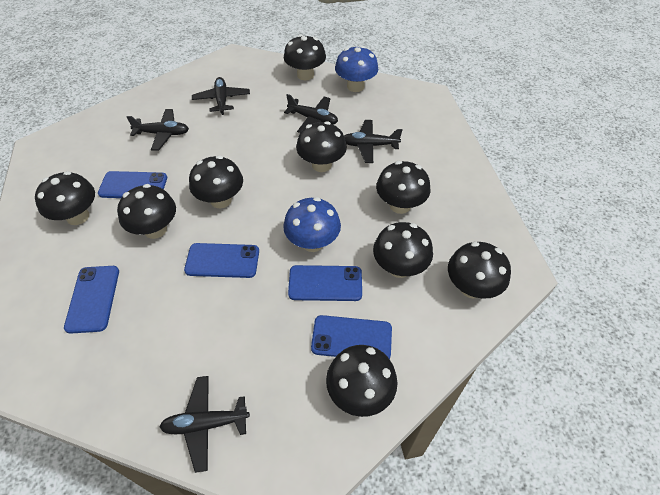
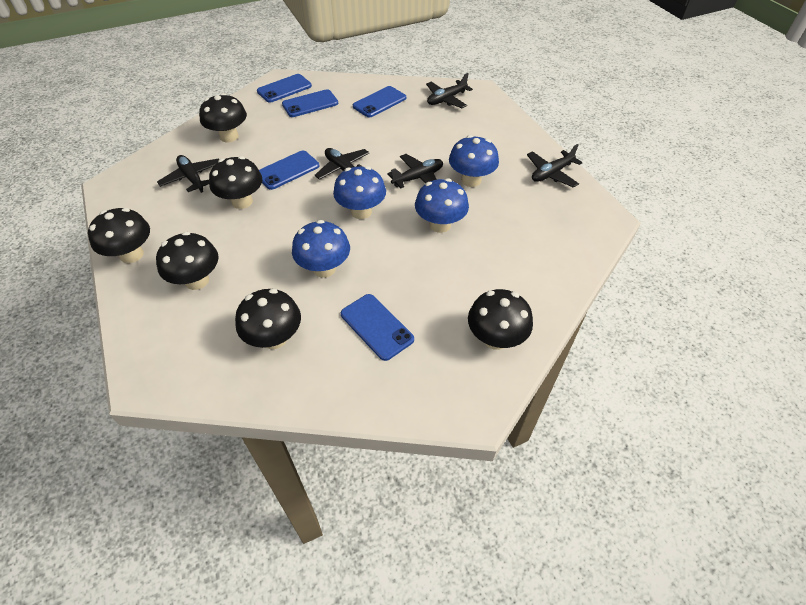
black mushroom: [35,171,95,225] [117,184,176,239] [189,155,243,208] [284,35,326,80] [296,121,347,172] [326,345,397,417] [373,222,433,278] [376,161,431,214] [448,242,511,299] = 9 -> [88,208,150,263] [156,232,219,290] [199,93,247,142] [209,156,262,209] [235,289,301,349] [468,289,533,350] = 6
blue mushroom: [283,197,341,252] [335,46,378,92] = 2 -> [292,220,350,277] [333,166,386,219] [415,178,469,233] [449,135,499,187] = 4

